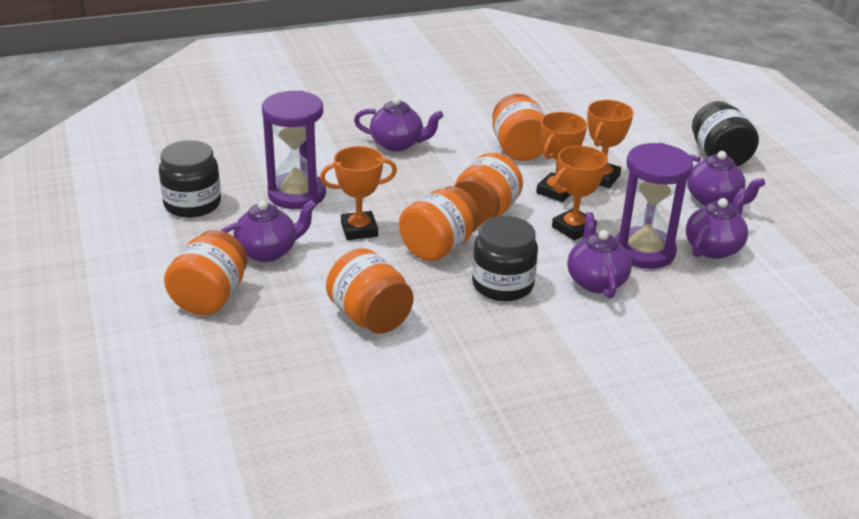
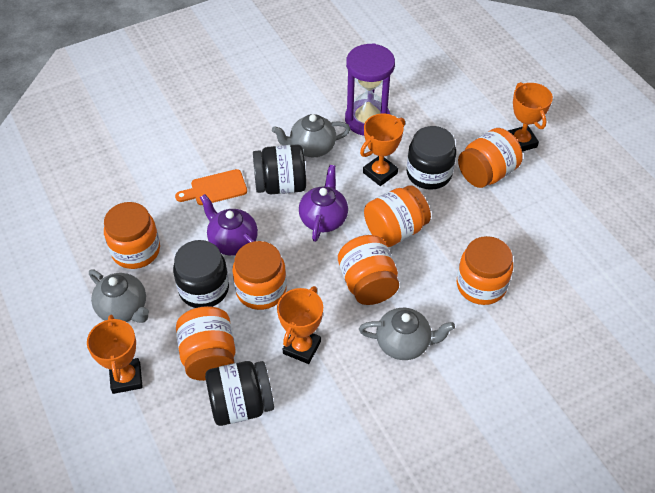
black jar: [159,140,221,218] [472,216,538,301] [692,101,759,166] = 3 -> [173,240,229,308] [205,361,274,426] [253,144,306,194] [406,126,456,190] = 4
grey teapot: none = 0 -> [89,270,149,323] [272,114,351,157] [359,308,455,360] = 3
orange cutting board: none = 0 -> [175,169,247,205] = 1
orange jar: [164,230,247,315] [326,248,414,334] [399,186,480,261] [454,153,523,226] [492,94,545,161] = 5 -> [104,202,160,269] [176,306,236,381] [233,241,287,310] [338,235,399,305] [364,185,431,247] [457,236,513,305] [458,128,523,188] = 7
purple hourglass: [262,91,326,209] [616,143,693,269] = 2 -> [345,43,395,136] = 1
purple teapot: [220,200,316,262] [354,97,443,151] [567,212,632,298] [686,188,748,259] [687,151,765,206] = 5 -> [200,194,258,256] [299,165,348,242] = 2

